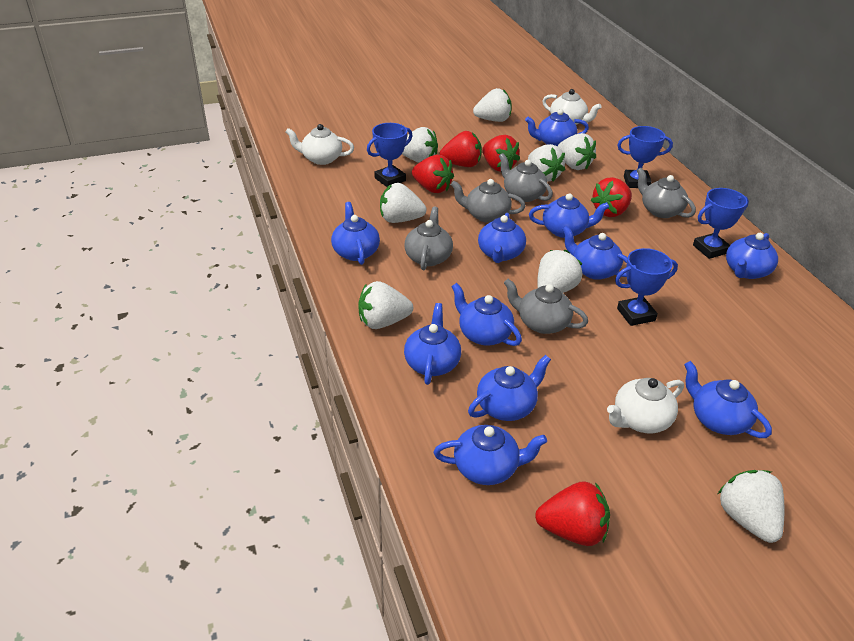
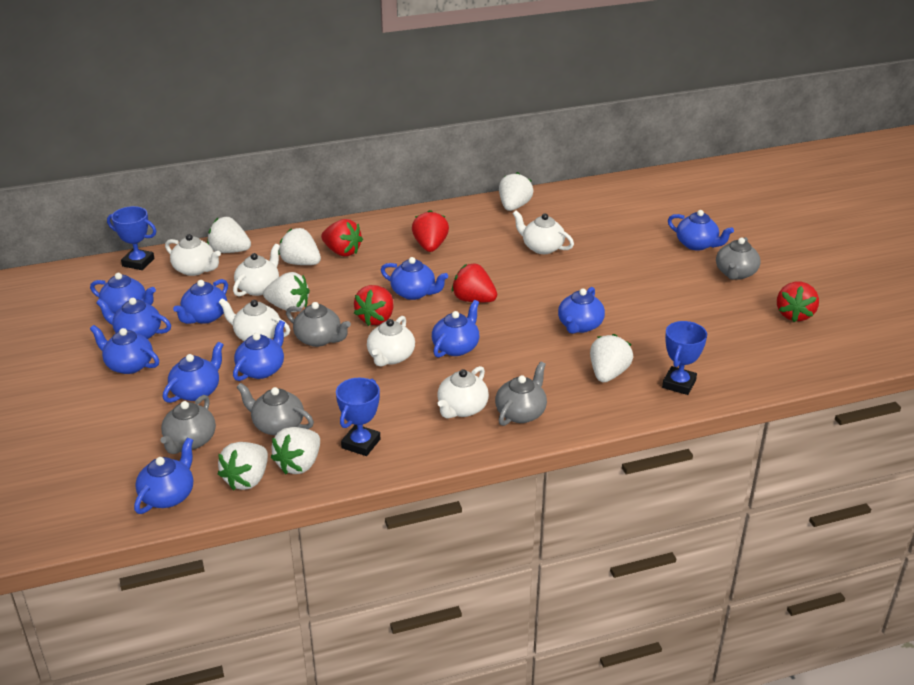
blue trophy: [367,123,412,187] [615,248,678,326] [617,126,673,188] [693,188,749,259] = 4 -> [107,206,156,270] [336,378,380,456] [662,321,707,395] = 3
white strawberry: [358,281,413,329] [380,183,427,223] [402,127,438,163] [473,88,512,122] [528,144,565,182] [537,250,582,293] [558,133,596,170] [718,470,785,543] = 8 -> [207,217,251,253] [218,442,268,490] [263,272,310,312] [271,427,320,474] [278,228,321,265] [499,172,533,211] [590,334,633,382] = 7
white teapot: [286,124,354,165] [542,89,602,125] [607,378,684,434] = 3 -> [165,234,221,276] [218,298,290,341] [233,244,280,296] [367,316,415,366] [437,366,489,419] [513,211,574,254] = 6

